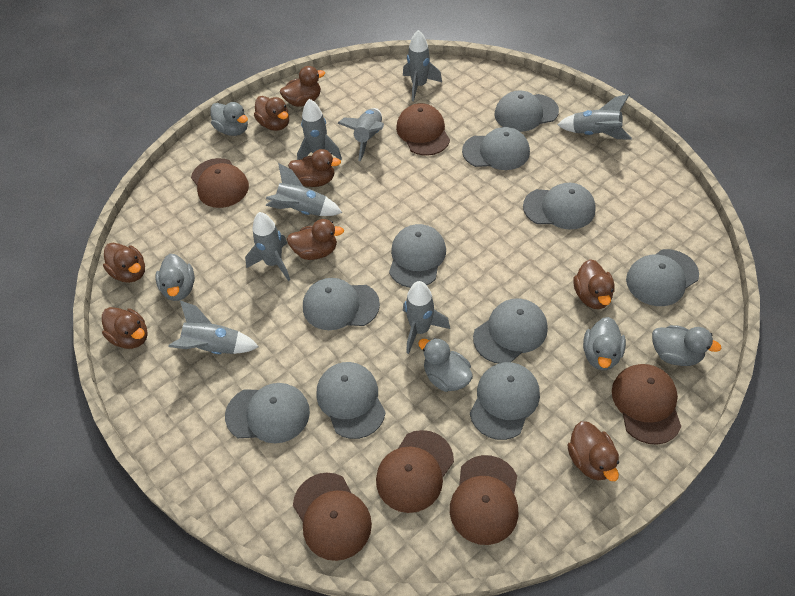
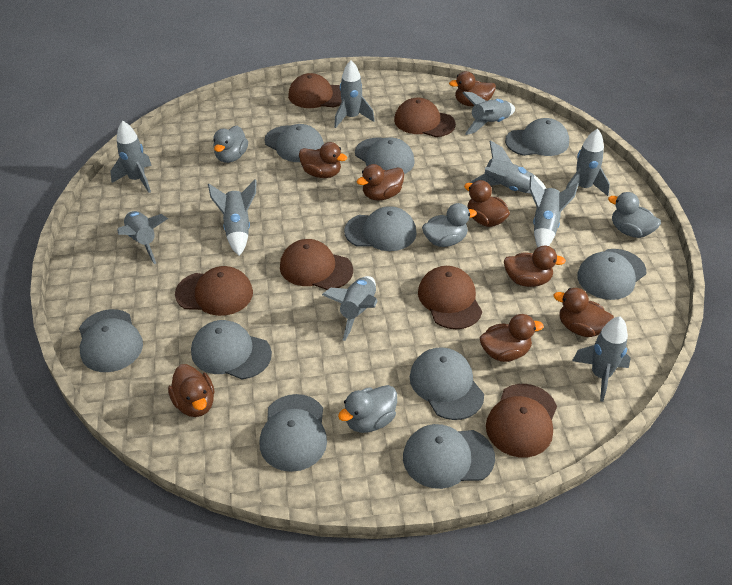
grey duck: [155,254,195,301] [211,102,248,136] [418,338,473,392] [583,317,626,370] [652,325,722,366] = 5 -> [213,126,248,163] [338,385,397,433] [422,203,477,247] [608,192,661,238] = 4
grey rocket: [168,300,259,354] [245,212,290,281] [266,163,342,216] [297,99,342,160] [338,108,384,161] [403,30,442,101] [403,281,450,354] [557,94,632,140] = 8 -> [111,121,152,193] [117,211,168,264] [208,179,257,256] [322,276,377,341] [334,60,375,128] [462,91,515,135] [471,140,546,193] [529,175,579,247] [566,129,610,196] [572,316,631,402] = 10

